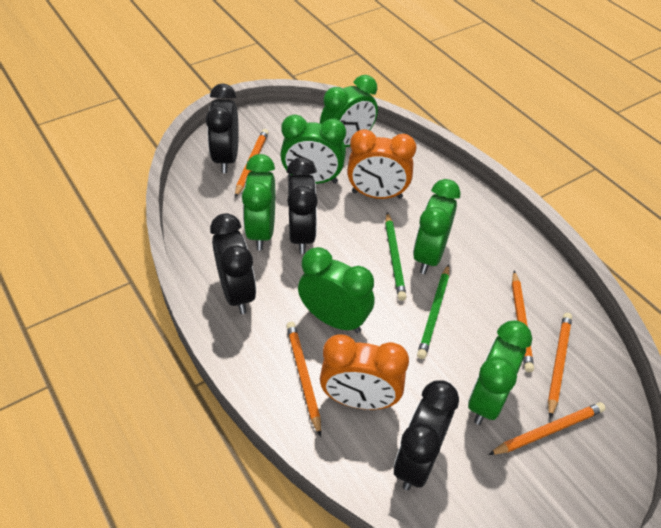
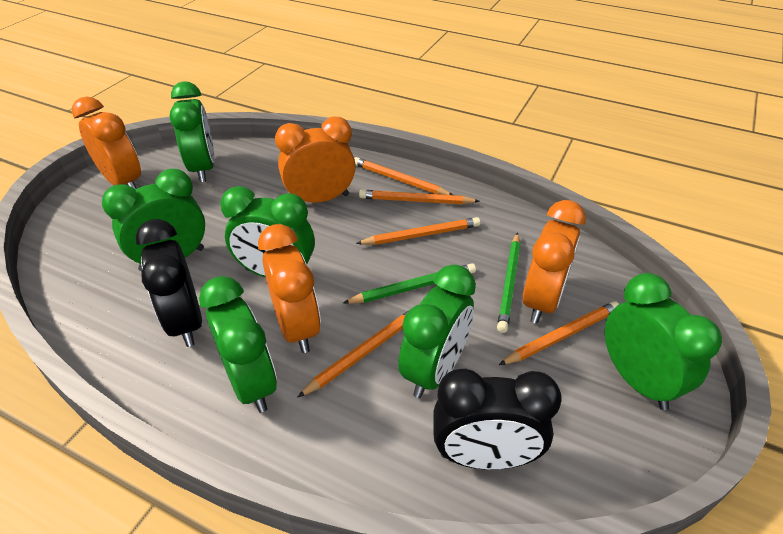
black clock: [206,83,239,173] [210,213,256,314] [287,157,318,254] [393,380,459,490] = 4 -> [135,219,202,347] [433,368,562,470] = 2
orange clock: [320,335,409,410] [347,129,416,199] = 2 -> [72,97,141,189] [258,224,321,353] [275,117,356,203] [523,200,586,324] = 4

